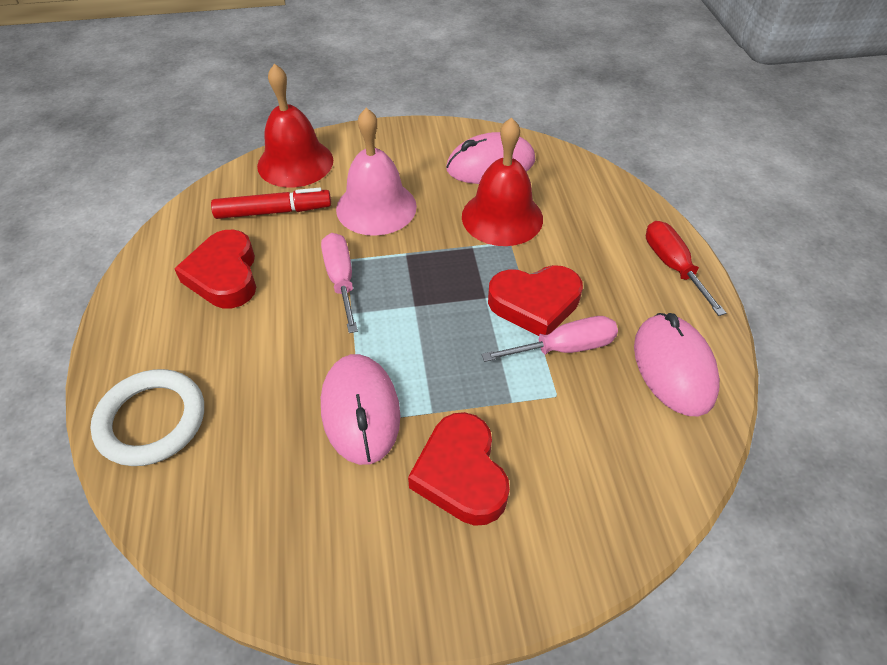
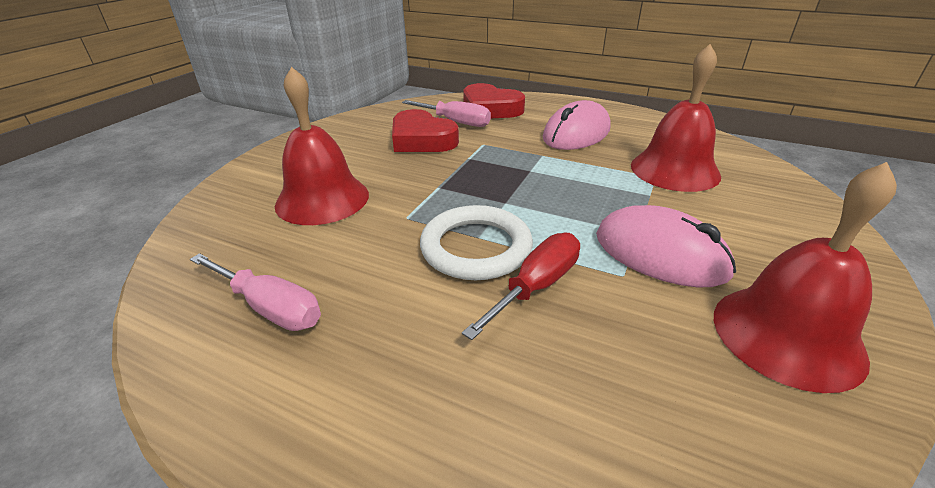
pink bell: [336,108,417,236] = 1 -> none = 0
pink mouse: [321,354,401,465] [446,132,535,184] [634,313,720,416] = 3 -> [543,100,611,150] [596,205,736,287] = 2
red bell: [257,64,333,188] [462,117,543,246] = 2 -> [275,67,369,225] [631,44,721,192] [714,162,897,393] = 3
red heart: [174,230,256,308] [408,412,510,526] [488,265,583,336] = 3 -> [392,109,459,152] [463,83,525,118] = 2
red marker: [211,188,331,219] = 1 -> none = 0

